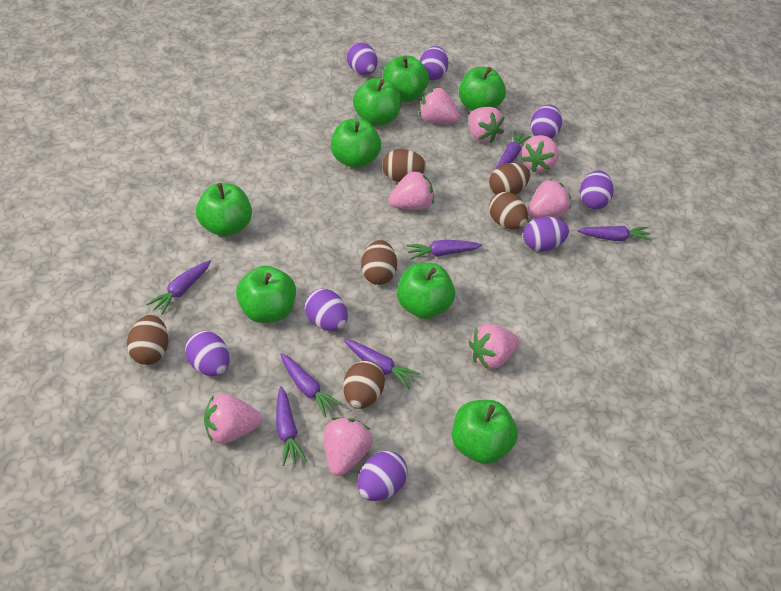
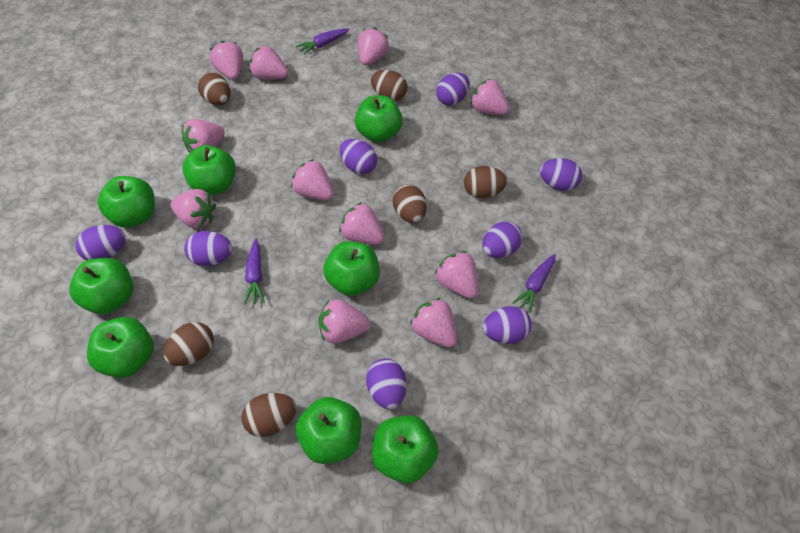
pink strawberry: [204,394,262,444] [324,417,372,476] [388,171,434,210] [419,87,460,123] [469,107,505,143] [469,324,519,369] [522,135,559,172] [527,179,571,219] = 8 -> [170,189,216,229] [182,119,225,153] [210,41,243,80] [249,46,288,80] [291,159,334,200] [319,299,370,343] [339,202,384,245] [358,27,389,65] [410,298,457,348] [435,251,478,299] [470,79,509,115] = 11
purple carrot: [146,260,211,315] [276,386,307,466] [280,353,343,417] [344,339,420,389] [406,240,482,260] [496,130,531,168] [577,226,652,241] = 7 -> [244,239,265,305] [296,28,349,55] [512,254,556,313] = 3

